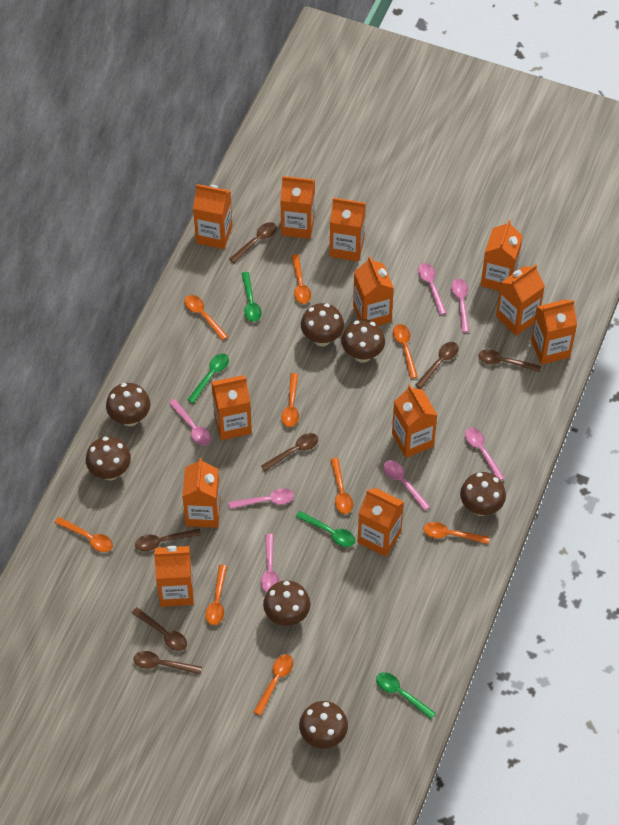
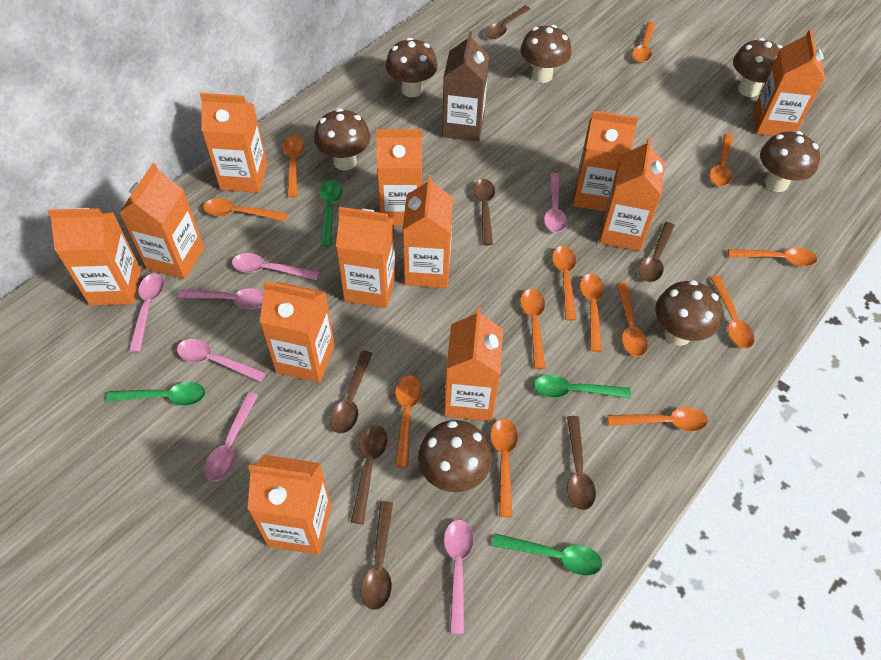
brown carton: none = 0 -> [442,31,489,142] = 1
orange spoon: [55,517,113,552] [184,295,228,340] [205,565,227,625] [254,654,293,716] [281,373,299,427] [291,254,311,304] [330,458,353,514] [393,324,418,379] [423,522,490,544] = 9 -> [203,198,288,221] [283,136,304,197] [395,375,422,468] [490,419,518,517] [520,289,546,369] [552,246,576,321] [580,274,604,352] [607,407,708,431] [617,282,648,357] [632,22,656,63] [710,134,733,186] [710,276,754,348] [728,247,817,266] = 13

